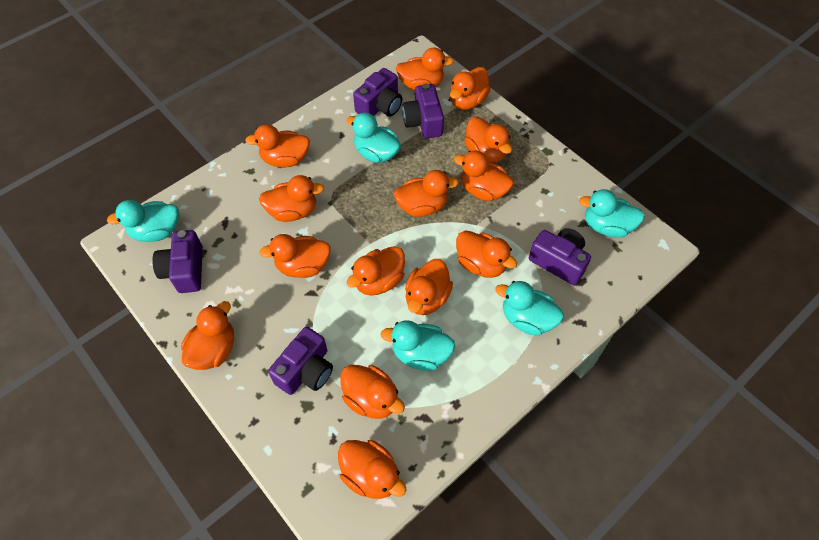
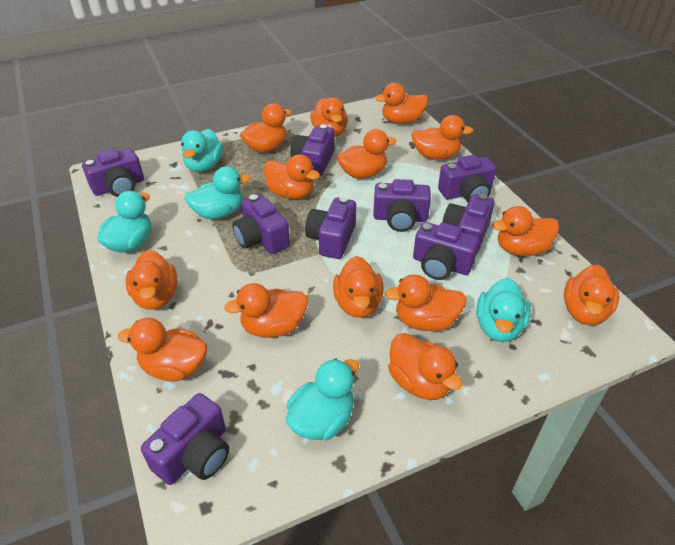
purple camera: [152,230,203,293] [268,327,333,395] [353,68,402,116] [402,83,444,139] [529,228,591,285] = 5 -> [82,148,144,197] [141,393,229,485] [232,194,290,254] [291,124,335,176] [305,197,356,259] [373,179,431,232] [413,222,479,280] [438,155,496,202] [442,194,495,253] = 9

